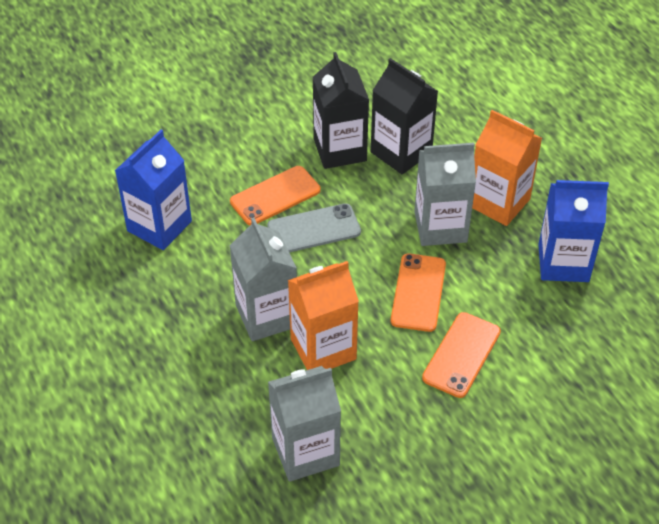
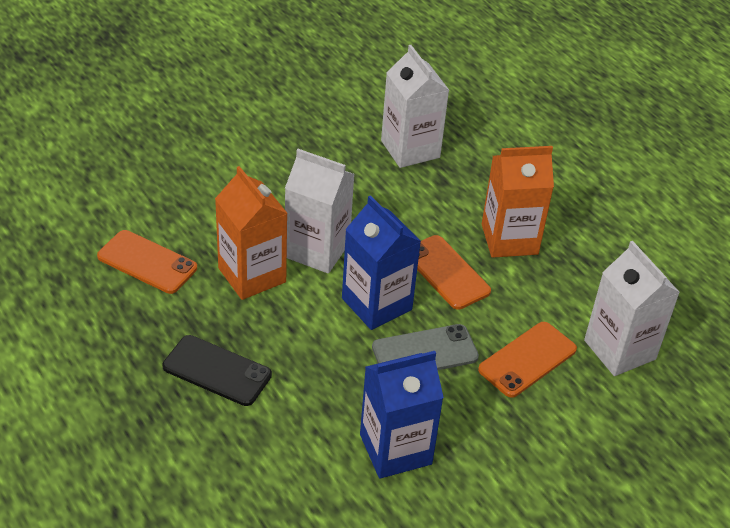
black carton: [313,52,369,169] [371,58,438,174] = 2 -> none = 0
black phone: none = 0 -> [163,335,272,406] = 1
grey carton: [229,217,297,341] [268,366,341,482] [414,143,476,246] = 3 -> none = 0
white carton: none = 0 -> [285,149,355,274] [381,45,449,168] [584,241,680,376] = 3

